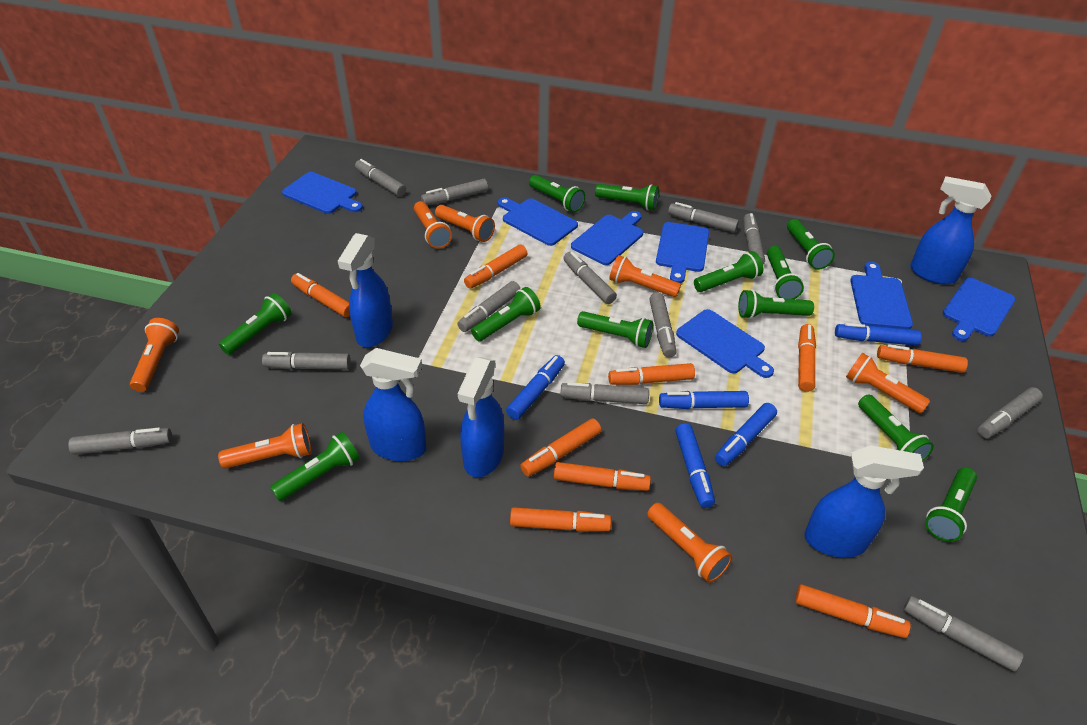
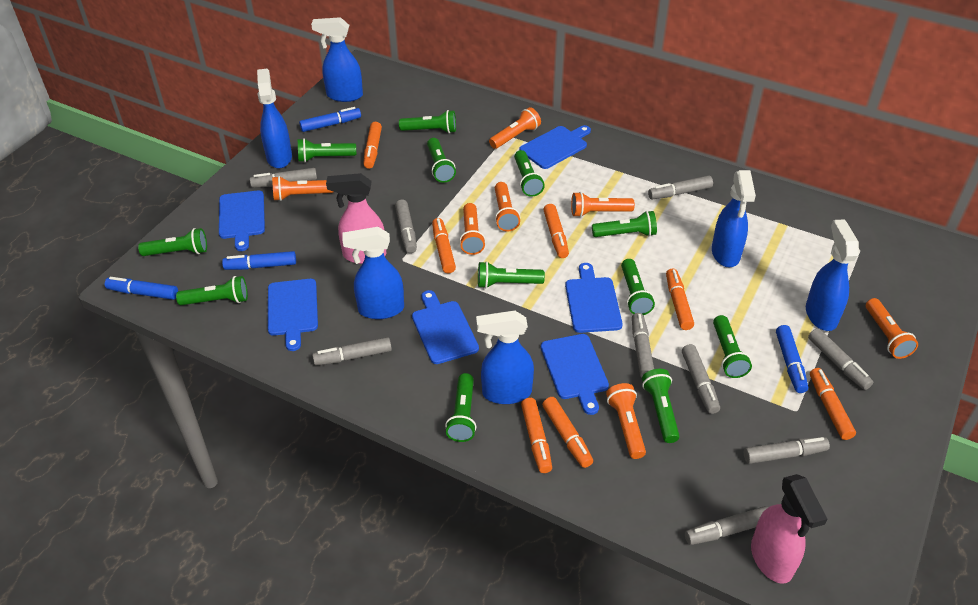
blue cutting board: [282,172,363,214] [498,197,578,246] [571,211,643,265] [656,222,709,283] [676,309,774,378] [850,262,913,329] [943,278,1016,341] = 7 -> [219,190,265,251] [268,279,318,351] [412,290,479,364] [519,125,591,169] [541,334,609,415] [565,263,623,333] = 6
blue marker: [506,355,565,420] [659,391,749,409] [675,423,715,508] [715,403,777,466] [835,323,922,346] = 5 -> [105,277,178,300] [222,251,296,270] [299,107,361,132] [776,325,808,393] = 4
blue spray bottle: [338,233,393,347] [360,348,427,461] [458,357,504,478] [804,445,924,558] [910,176,992,284] = 5 -> [257,69,292,168] [311,17,363,102] [342,227,404,319] [476,311,534,404] [712,170,756,267] [806,219,859,331] = 6
grey marker: [68,428,172,455] [262,352,351,370] [355,159,406,197] [421,179,488,205] [457,281,521,332] [560,382,649,404] [563,252,617,304] [649,292,676,357] [668,202,739,233] [743,213,765,265] [904,596,1024,672] [978,387,1043,438] = 12 -> [250,168,317,188] [312,337,392,365] [395,200,417,253] [632,313,654,378] [648,175,713,199] [682,344,720,414] [685,506,769,545] [744,437,830,464] [808,328,873,390] = 9
orange marker: [291,273,350,317] [464,245,528,289] [510,507,611,532] [520,418,601,476] [554,462,651,491] [608,363,695,385] [795,584,911,638] [798,324,816,392] [877,344,968,373] = 9 -> [363,122,382,169] [432,218,456,273] [521,398,552,473] [542,397,593,468] [543,204,569,258] [666,269,694,330] [810,368,856,440] = 7
pink spray bottle: none = 0 -> [326,173,386,264] [751,474,827,584] = 2

